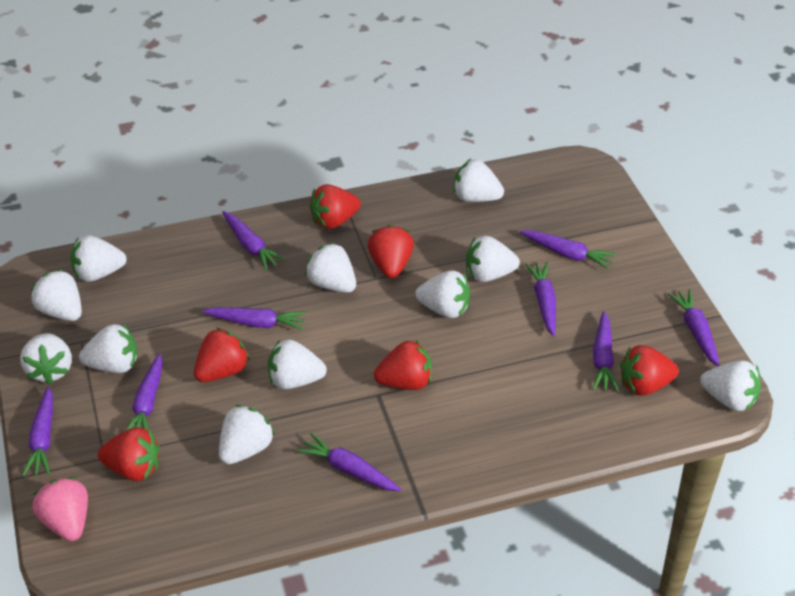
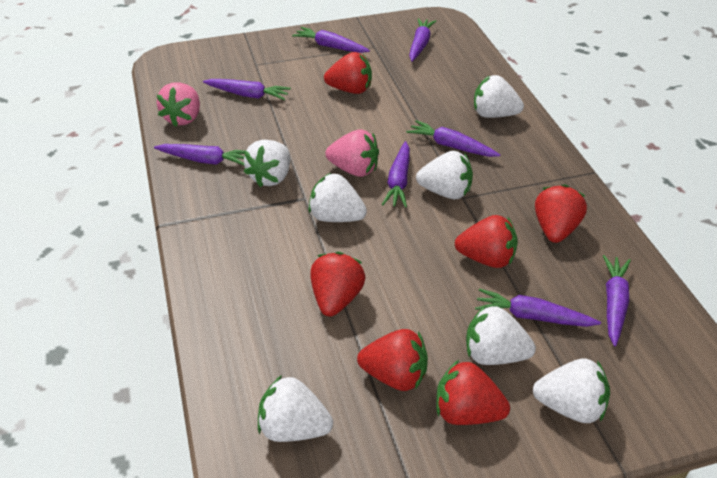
pink strawberry: [33,477,88,541] = 1 -> [157,82,200,127] [325,129,379,177] = 2
purple carrot: [22,387,53,476] [125,354,163,431] [202,307,307,330] [222,211,286,271] [297,433,401,491] [520,230,616,269] [525,262,556,337] [593,311,619,392] [668,289,720,366] = 9 -> [154,144,245,166] [203,79,291,100] [292,27,370,53] [382,141,410,208] [406,120,500,157] [409,18,436,62] [475,288,601,327] [603,255,631,346] = 8
white strawberry: [20,333,72,384] [31,269,82,321] [70,235,127,282] [79,324,138,373] [219,405,275,464] [268,339,327,390] [305,243,356,293] [415,270,470,318] [454,159,504,202] [466,236,520,282] [700,360,761,411] = 11 -> [244,140,290,187] [258,375,333,442] [309,173,367,222] [416,151,473,199] [466,305,536,365] [474,75,524,118] [533,359,610,423] = 7

